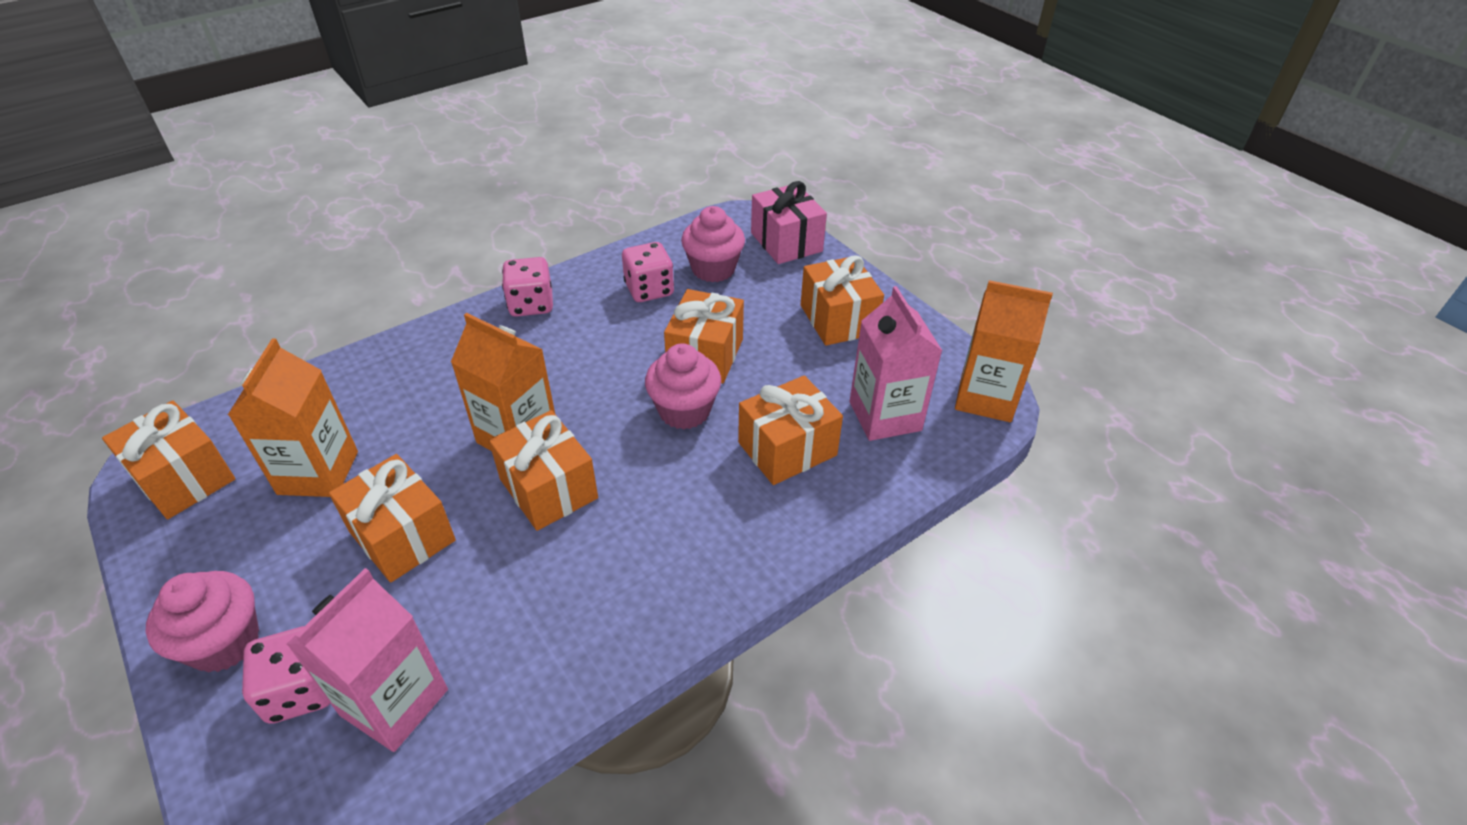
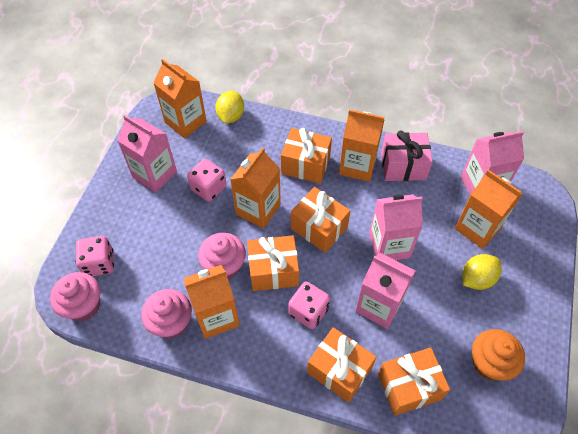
orange carton: [228,338,358,497] [451,313,555,451] [955,280,1053,422] = 3 -> [153,59,207,138] [183,265,240,339] [230,148,281,228] [339,109,385,182] [455,170,523,249] = 5
orange cupcake: none = 0 -> [472,329,525,380] = 1
orange gift: [102,401,235,519] [329,454,456,582] [489,410,598,531] [664,289,744,384] [738,375,843,485] [801,255,884,346] = 6 -> [247,235,299,291] [281,128,332,184] [291,187,350,253] [307,327,376,403] [378,347,450,416] = 5
pink carton: [286,568,448,752] [850,286,942,441] = 2 -> [117,115,177,192] [355,253,416,329] [369,194,423,260] [461,131,524,195] = 4
yellow lemon: none = 0 -> [215,91,244,124] [462,254,502,290] = 2

